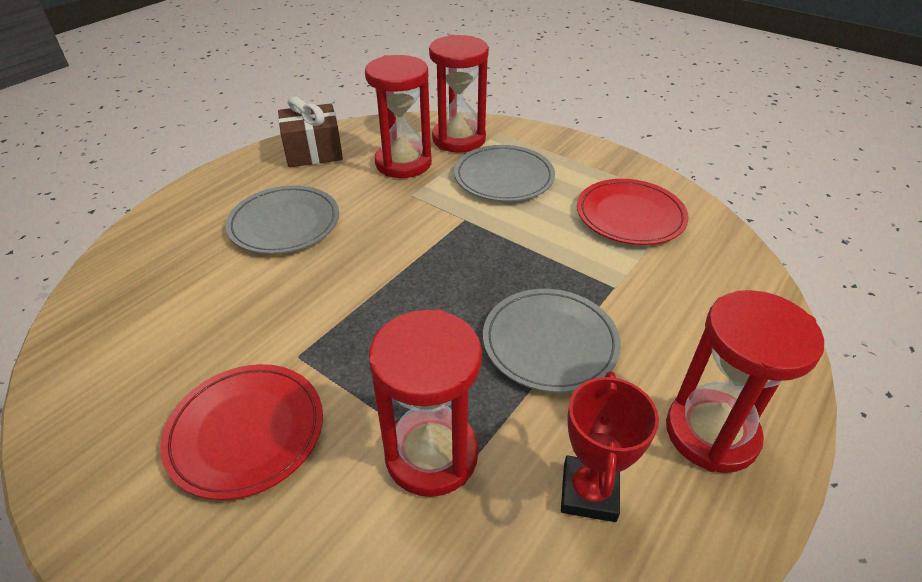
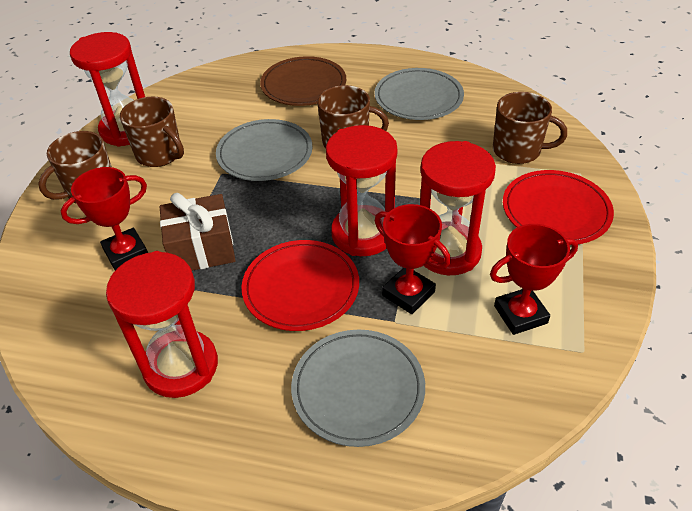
brown mug: none = 0 -> [38,131,112,204] [120,97,184,167] [317,85,389,149] [493,92,567,164] = 4
brown plate: none = 0 -> [260,56,346,106] = 1
red trophy: [561,371,659,522] = 1 -> [61,167,148,270] [375,204,451,314] [490,224,578,335] = 3

